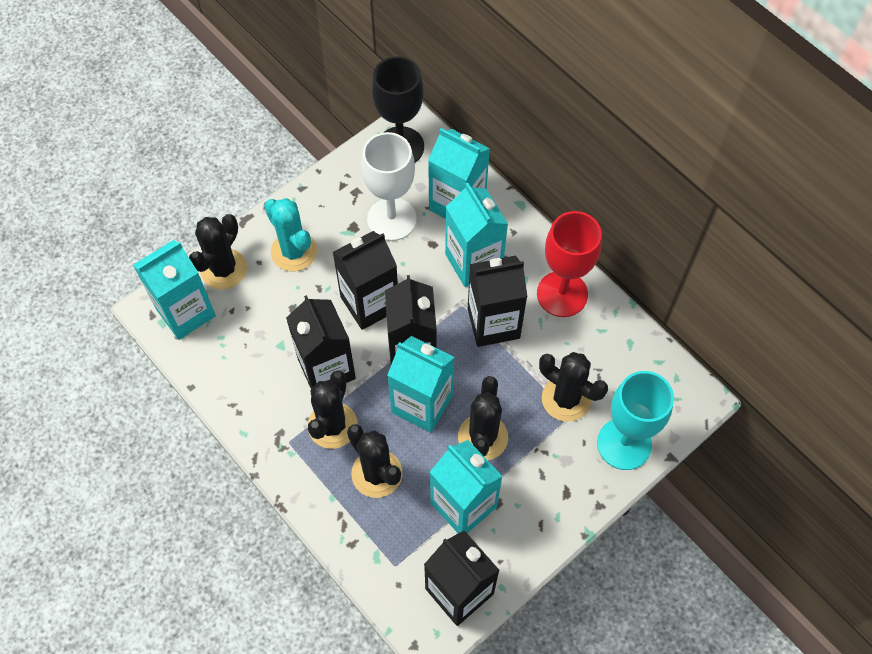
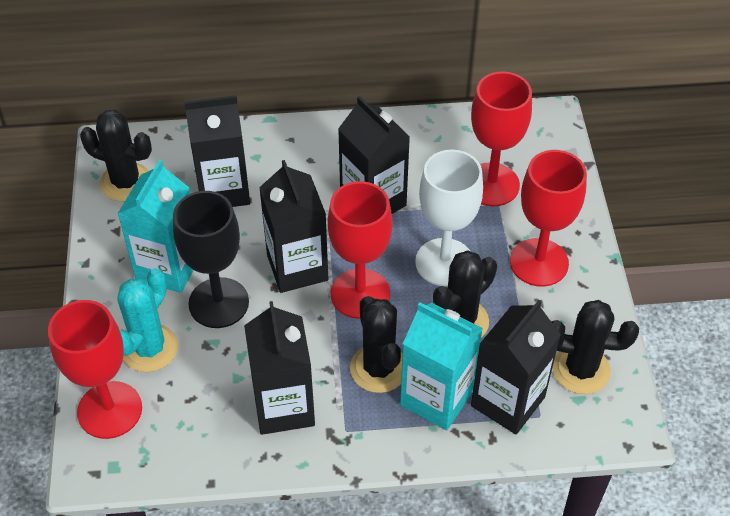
black cactus: [189,214,247,289] [308,370,358,449] [347,424,402,498] [458,376,508,460] [539,352,608,422] = 5 -> [80,110,152,202] [350,296,403,393] [433,250,497,338] [551,300,639,394] = 4
red goblet: [537,211,602,317] = 1 -> [48,300,142,439] [328,181,392,319] [471,71,532,206] [510,150,587,287] = 4
turquoise carton: [133,240,216,340] [387,336,454,433] [428,128,490,219] [430,440,503,533] [445,183,508,287] = 5 -> [117,160,193,293] [400,302,483,430] = 2
turquoise goblet: [597,371,674,470] = 1 -> none = 0

